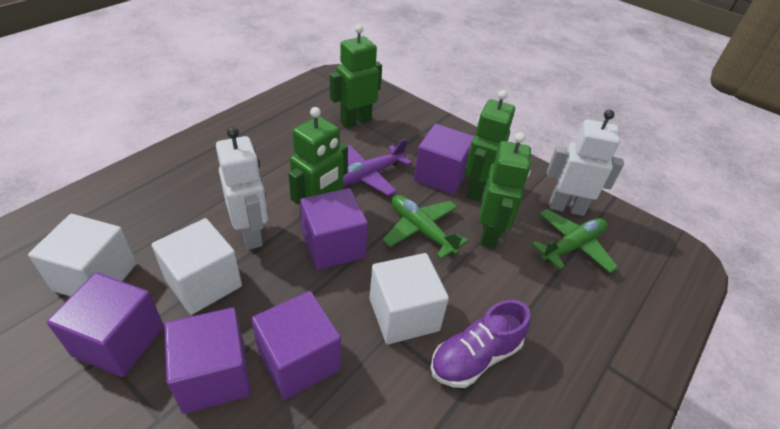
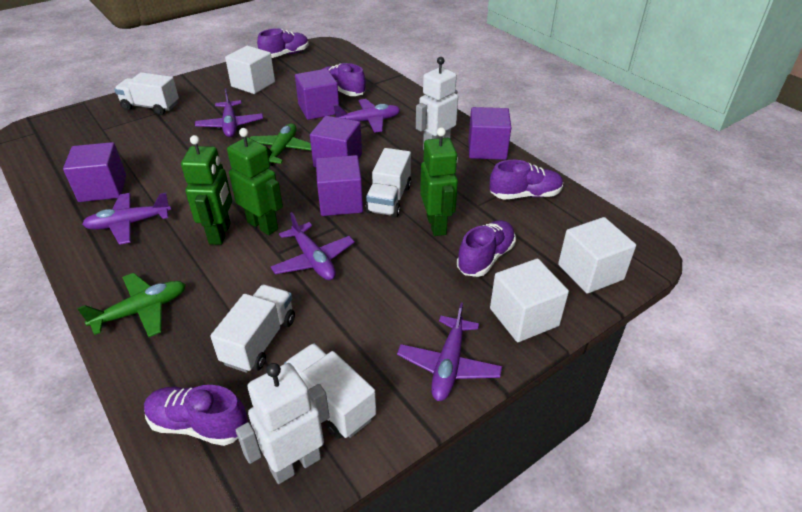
green robot: [289,107,348,217] [330,25,382,128] [465,90,515,202] [479,132,531,248] = 4 -> [181,135,232,245] [227,128,283,235] [420,127,458,236] = 3
purple plane: [343,139,412,196] = 1 -> [82,193,171,245] [195,88,263,137] [271,212,355,280] [333,99,400,133] [397,303,502,401] = 5
purple shoe: [430,300,531,388] = 1 -> [144,385,248,446] [257,28,309,58] [323,63,366,96] [457,220,516,277] [490,160,563,200] = 5
white truck: none = 0 -> [114,72,179,115] [210,285,295,373] [284,343,376,439] [366,148,411,218] = 4

